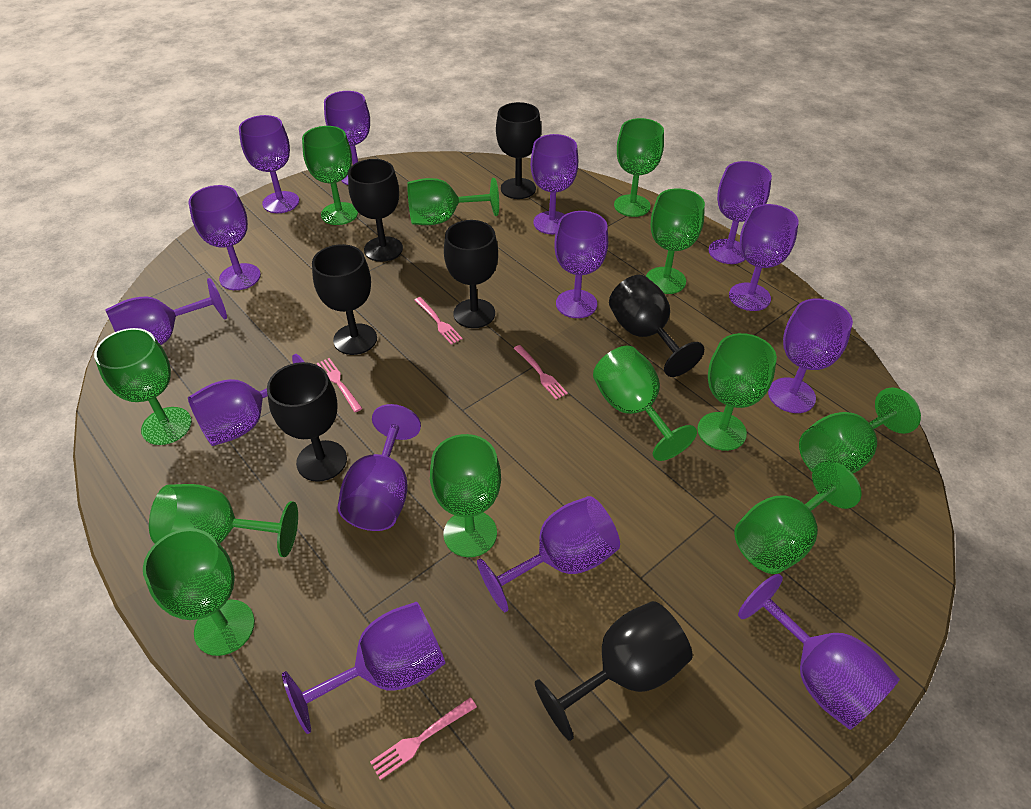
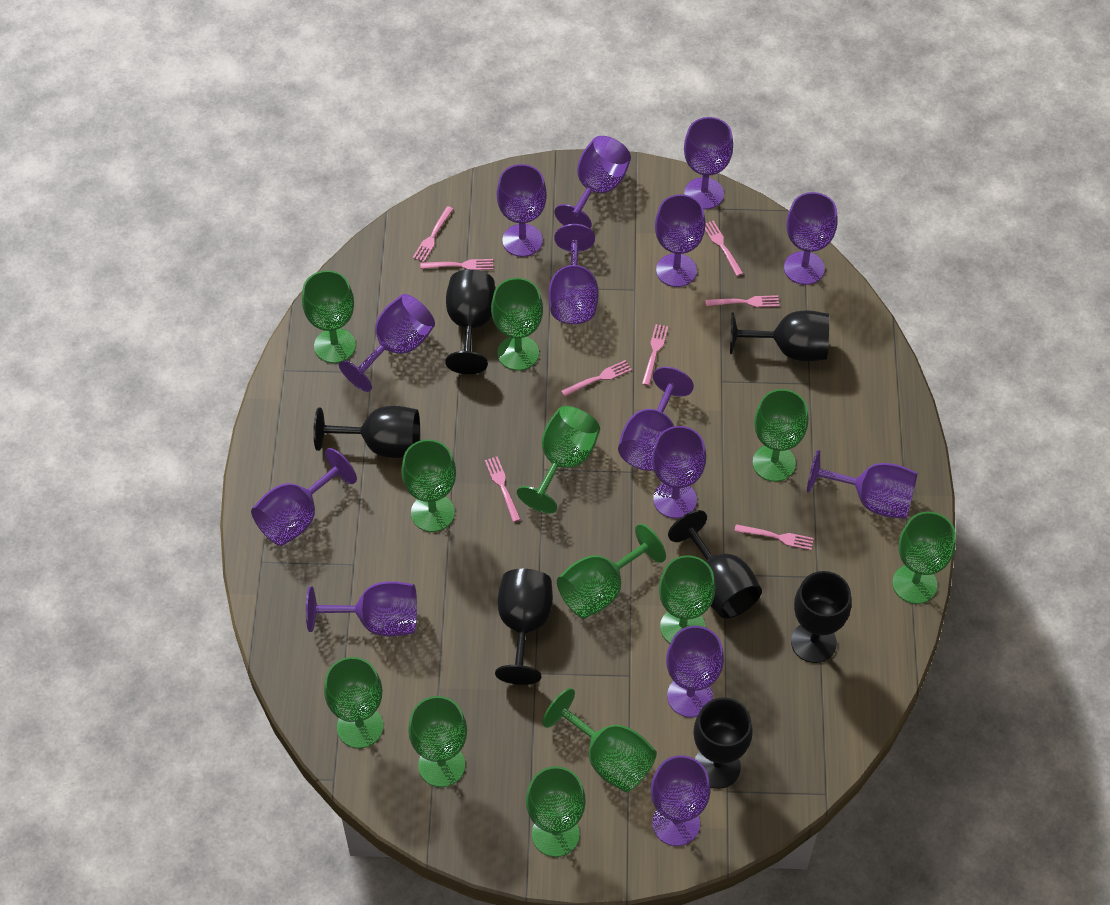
pink fork: [317,358,362,412] [370,697,477,780] [414,297,463,345] [514,345,568,399] = 4 -> [413,206,453,262] [420,259,493,270] [485,457,521,522] [561,360,632,397] [642,324,668,386] [705,220,743,276] [705,295,779,307] [734,524,814,550] = 8

